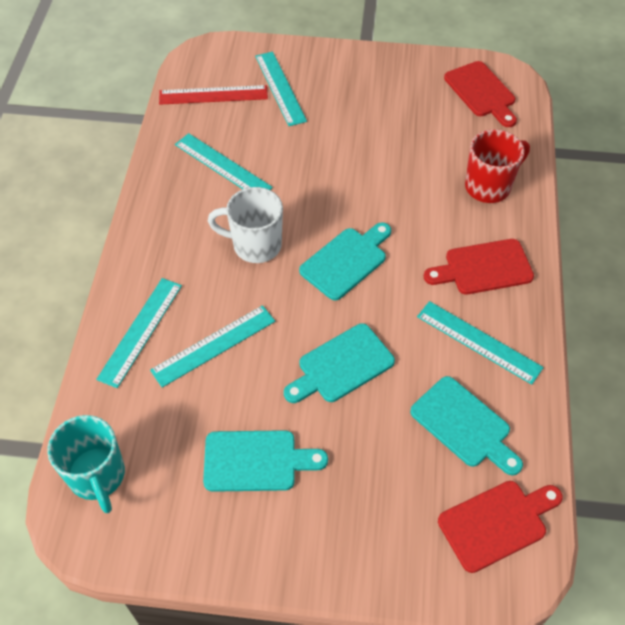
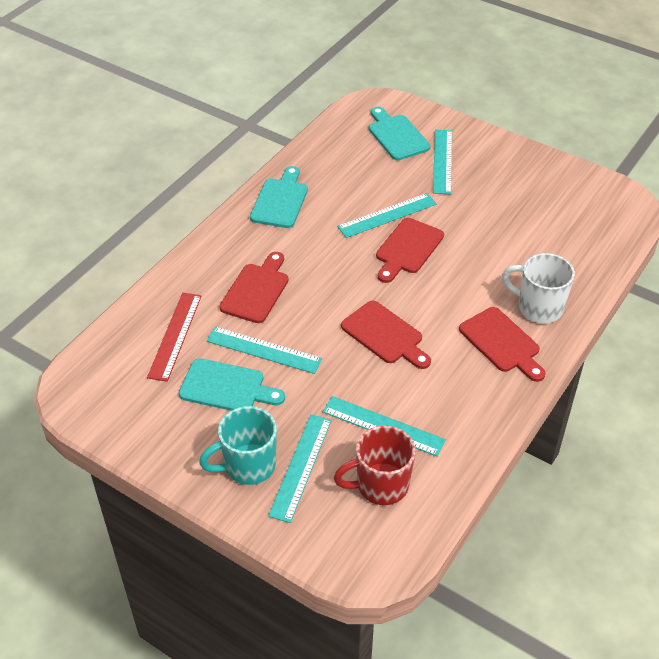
red cutting board: [424,239,534,294] [438,481,563,573] [444,61,517,127] = 3 -> [219,252,289,323] [341,301,431,369] [376,218,444,283] [459,307,546,382] = 4
turquoise cutting board: [203,430,328,492] [284,323,395,403] [299,222,391,300] [410,376,523,476] = 4 -> [179,358,285,411] [250,166,308,228] [369,107,430,160] = 3

